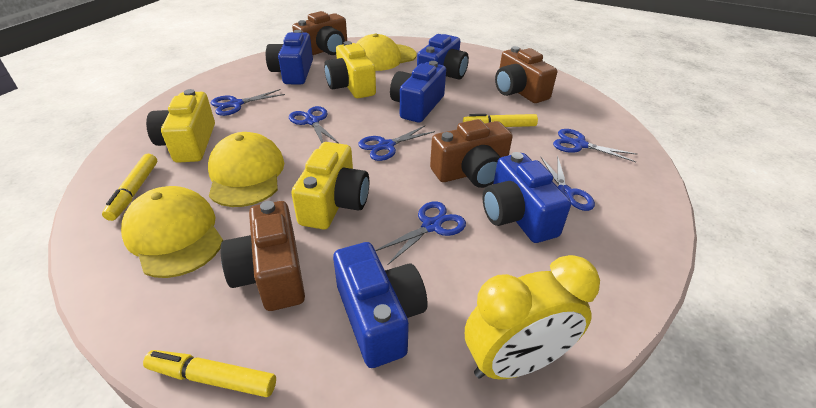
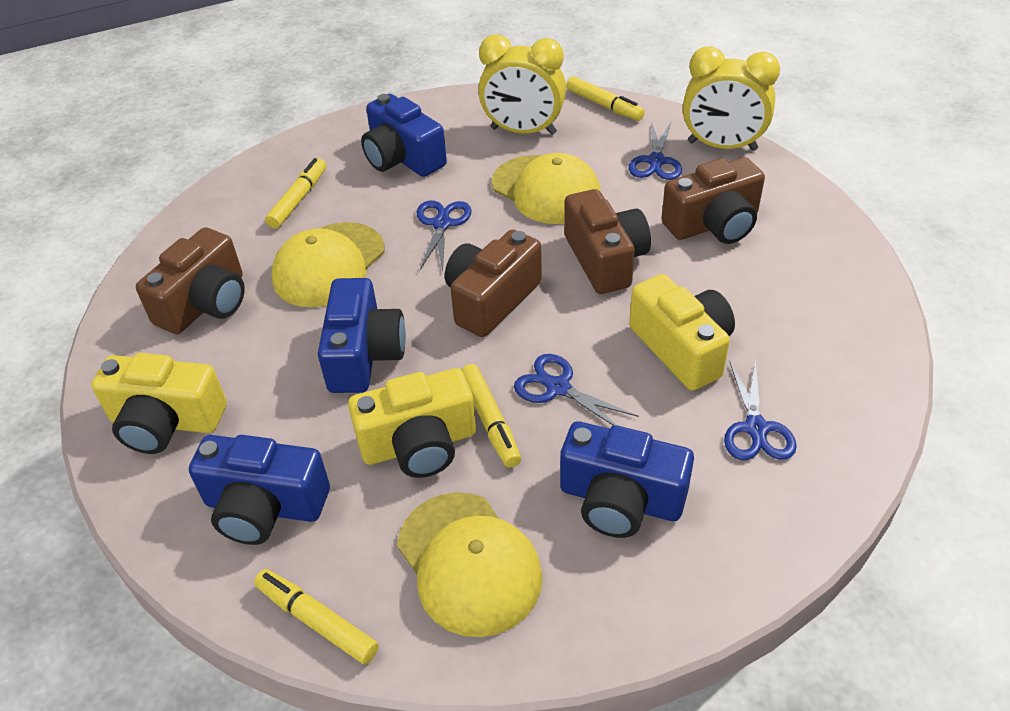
blue camera: [266,30,313,85] [333,242,427,368] [390,61,446,123] [417,34,469,79] [483,152,571,243] = 5 -> [189,435,330,545] [318,278,406,393] [361,94,447,177] [560,421,694,538] = 4
blue scissors: [211,89,285,116] [289,106,340,144] [358,125,435,161] [375,201,466,265] [541,155,595,211] [553,129,637,162] = 6 -> [417,201,472,271] [514,354,639,426] [629,121,682,180] [724,359,797,460] = 4
yellow clock: [465,255,600,379] = 1 -> [478,34,566,135] [683,46,780,151] = 2
yellow marker: [102,154,157,221] [143,350,276,397] [463,114,538,127] = 3 -> [254,569,379,664] [265,158,326,229] [461,364,521,468] [566,76,645,121] = 4

